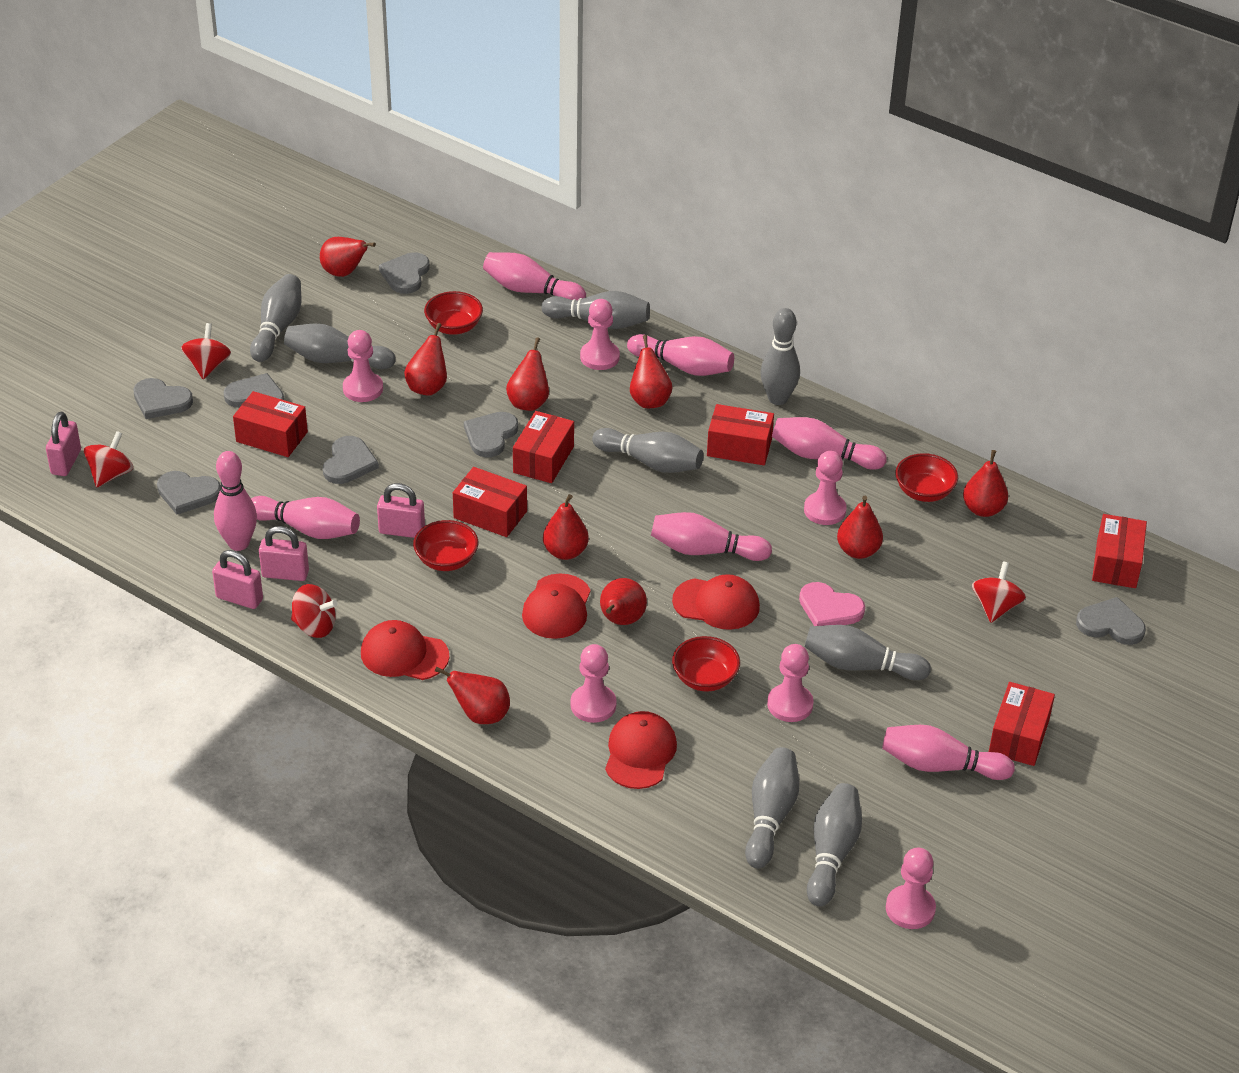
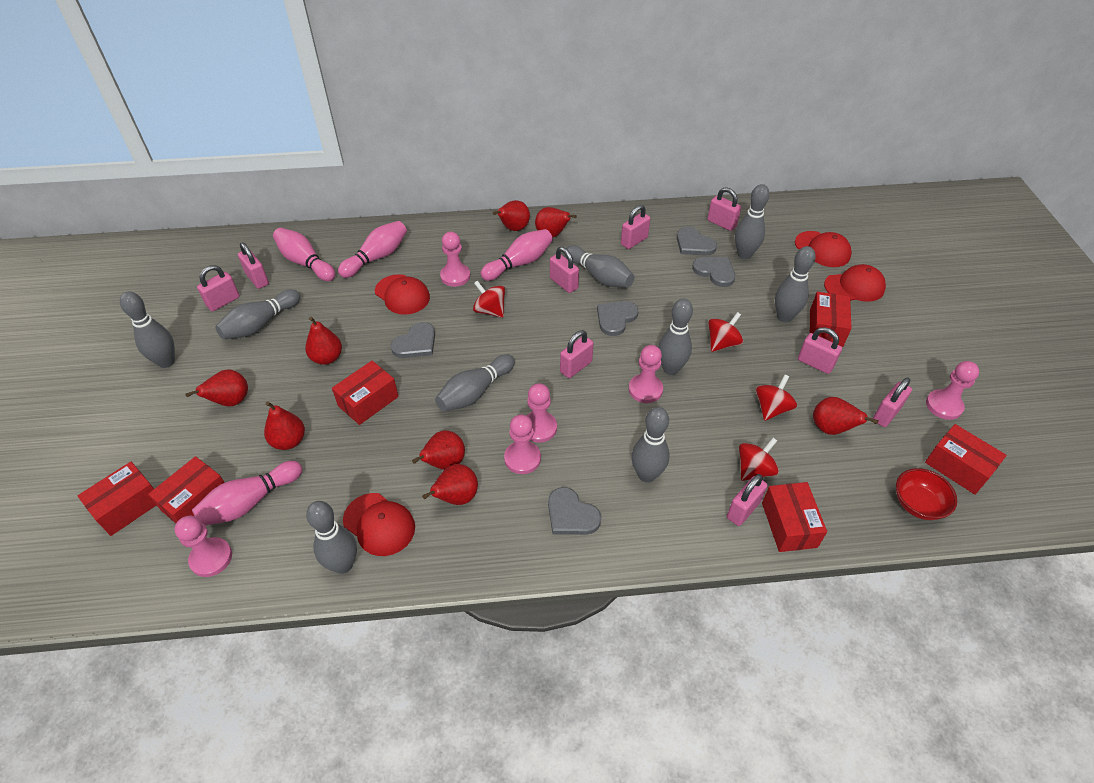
grey bowling pin: [250,274,301,362] [284,323,396,369] [541,291,650,329] [592,428,704,473] [745,747,799,868] [760,308,800,405] [804,625,931,680] [807,783,862,907] = 8 -> [120,292,175,368] [215,289,300,340] [306,501,357,574] [435,354,515,411] [565,245,635,288] [631,407,670,483] [658,299,693,375] [735,184,770,259] [775,246,816,322] = 9
grey heart: [133,378,193,419] [157,471,221,515] [223,373,285,408] [323,436,379,484] [379,252,430,294] [464,412,518,458] [1076,597,1146,645] = 7 -> [390,322,435,358] [548,487,601,535] [597,301,638,336] [677,227,717,256] [692,257,735,287] = 5
pink bowling pin: [214,451,257,551] [251,496,360,539] [483,252,586,300] [627,334,734,376] [651,512,772,561] [772,417,887,470] [882,725,1015,780] = 7 -> [192,461,302,525] [273,228,335,281] [338,221,407,278] [481,229,553,281] = 4
pink heart: [799,582,865,626] = 1 -> none = 0
pink padlock: [46,412,81,476] [212,550,263,609] [259,526,309,581] [377,483,425,538] = 4 -> [197,265,240,312] [238,242,269,289] [550,247,579,293] [560,330,594,378] [621,205,650,249] [707,187,741,231] [727,474,767,526] [798,327,842,374] [873,378,912,427] = 9
red bowl: [413,520,478,571] [424,291,483,335] [672,636,740,691] [895,453,958,502] = 4 -> [896,468,957,520] = 1
red pear: [320,237,376,277] [404,323,447,395] [435,667,510,724] [506,337,549,411] [543,494,589,560] [600,578,647,625] [630,335,673,408] [837,496,883,559] [963,450,1008,517] = 9 -> [186,369,248,406] [264,401,305,450] [305,317,342,365] [412,430,465,470] [422,464,478,505] [493,200,530,231] [535,207,577,238] [813,397,879,435] = 8

